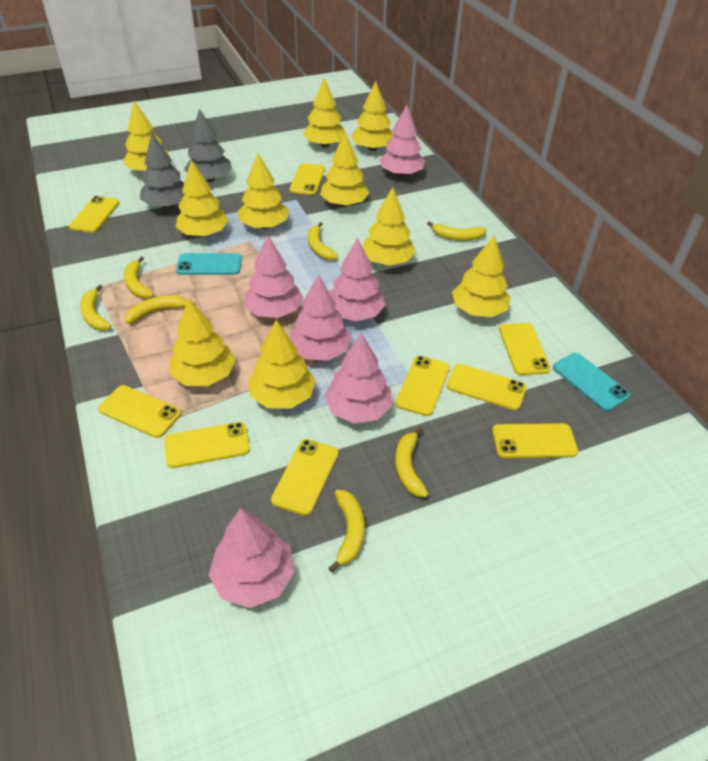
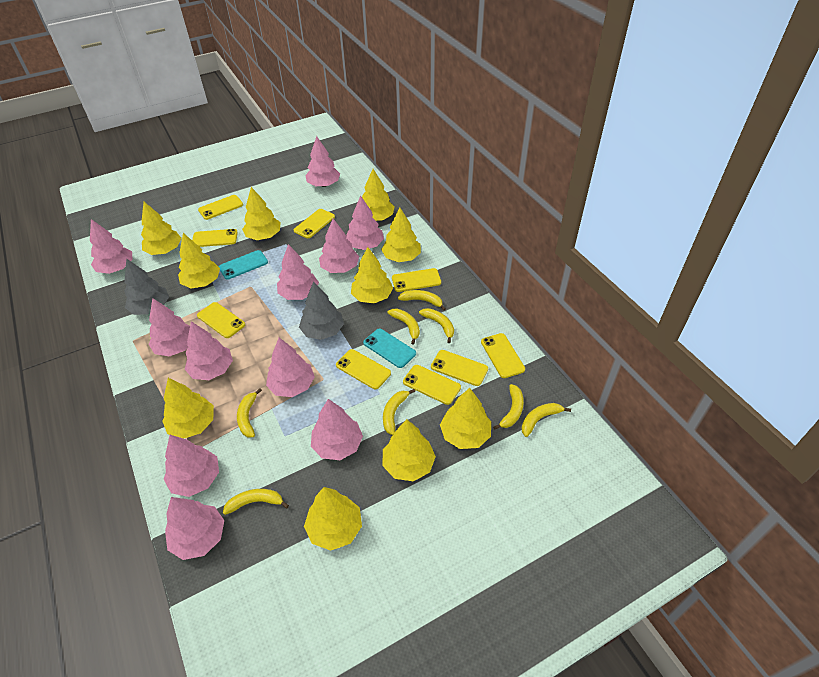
pink tree: [209,508,295,608] [244,235,304,318] [289,275,352,361] [324,333,392,423] [329,238,386,321] [379,105,425,177] = 6 -> [90,219,133,274] [148,298,190,356] [164,435,219,497] [165,497,224,560] [185,321,233,380] [266,338,315,397] [277,244,319,300] [305,136,340,187] [311,399,363,460] [319,219,359,273] [346,195,384,250] = 11
yellow banana: [80,285,111,330] [124,256,154,299] [125,295,195,324] [308,222,338,260] [328,490,365,572] [395,427,428,497] [427,221,487,241] = 7 -> [223,489,289,515] [237,388,262,437] [383,389,415,435] [387,309,420,345] [398,290,446,311] [419,308,454,343] [493,384,524,430] [522,403,571,437] = 8

